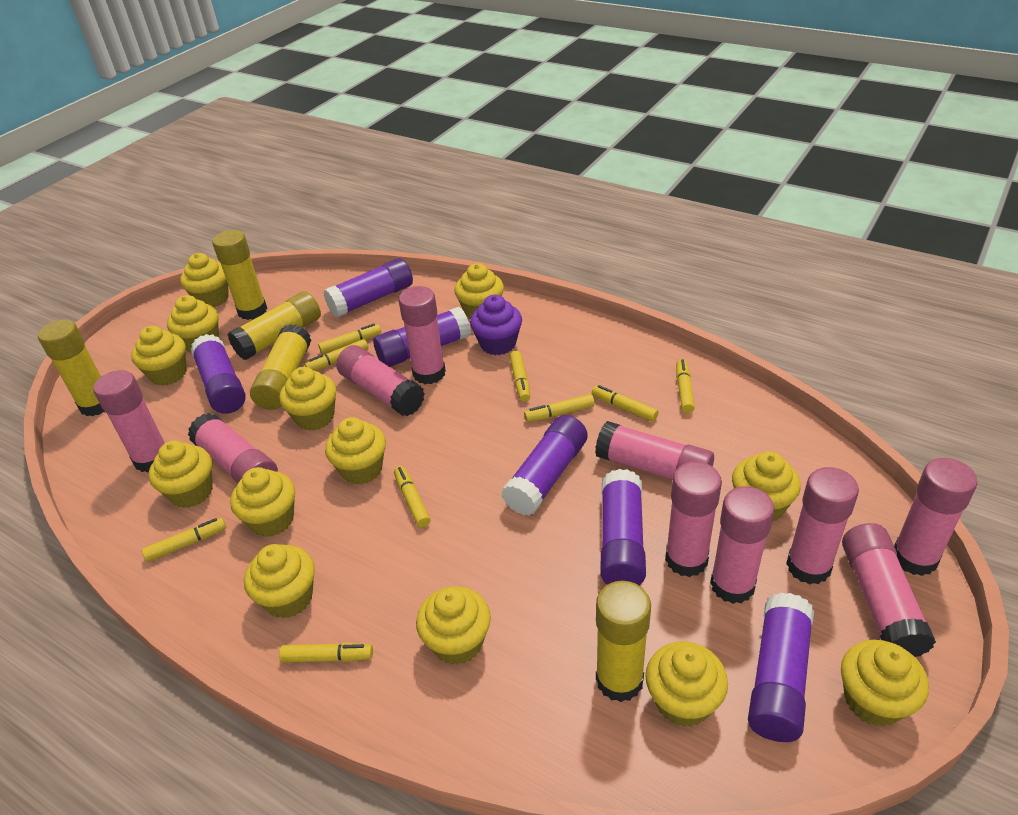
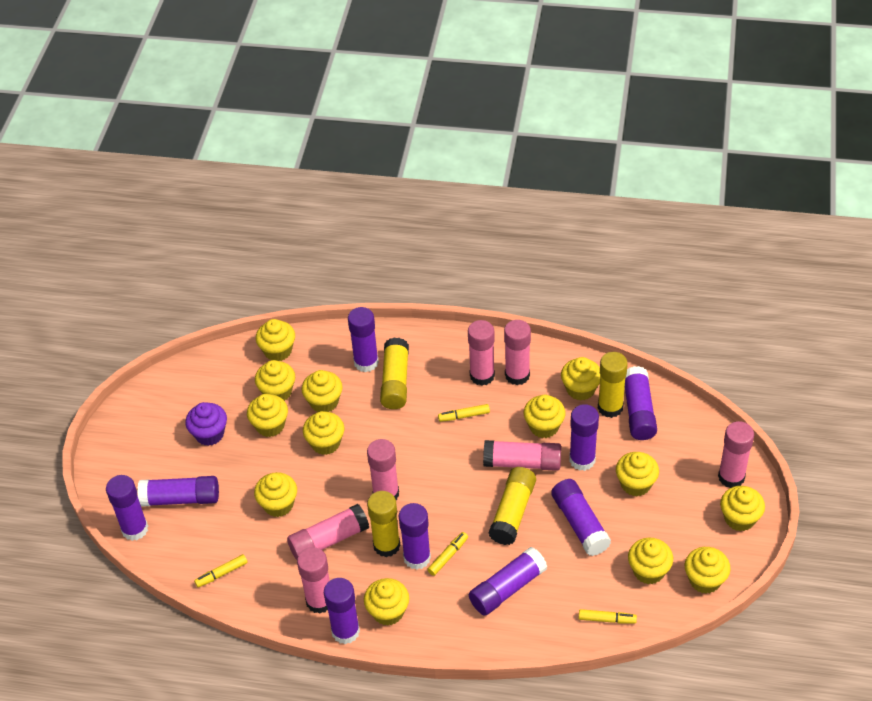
pink glue stick: [93,370,165,472] [188,413,278,483] [336,345,425,416] [399,286,446,384] [595,421,714,480] [665,461,722,577] [710,486,774,604] [786,467,859,584] [842,523,936,657] [894,458,977,576] = 10 -> [287,504,369,560] [297,547,330,614] [367,439,399,500] [468,320,495,386] [483,440,561,471] [504,320,531,385] [718,421,754,488] = 7
purple glue stick: [190,334,246,414] [324,258,413,318] [373,307,471,367] [501,415,588,516] [601,469,646,585] [748,593,814,742] = 6 -> [106,475,148,541] [137,476,219,507] [324,578,360,644] [348,307,379,372] [399,503,431,570] [469,547,547,616] [551,479,611,556] [569,404,599,471] [625,366,657,440] = 9
yellow glue stick: [38,319,105,416] [212,230,267,320] [227,291,321,360] [250,324,311,410] [596,581,651,702] = 5 -> [367,491,401,557] [380,337,409,409] [489,467,536,545] [598,352,628,418] = 4
yellow marker: [142,518,226,562] [279,643,373,662] [305,339,368,371] [318,324,381,354] [394,466,431,528] [509,351,530,402] [524,394,595,422] [592,385,659,422] [676,359,695,413] = 9 -> [194,554,248,587] [427,532,468,576] [438,404,490,422] [579,609,637,624] = 4

